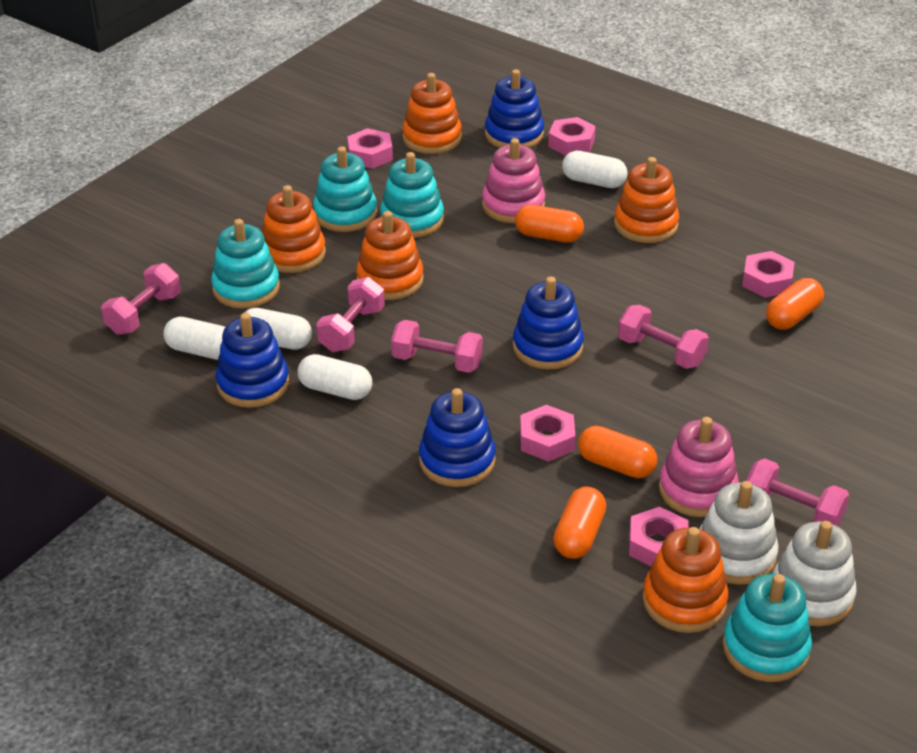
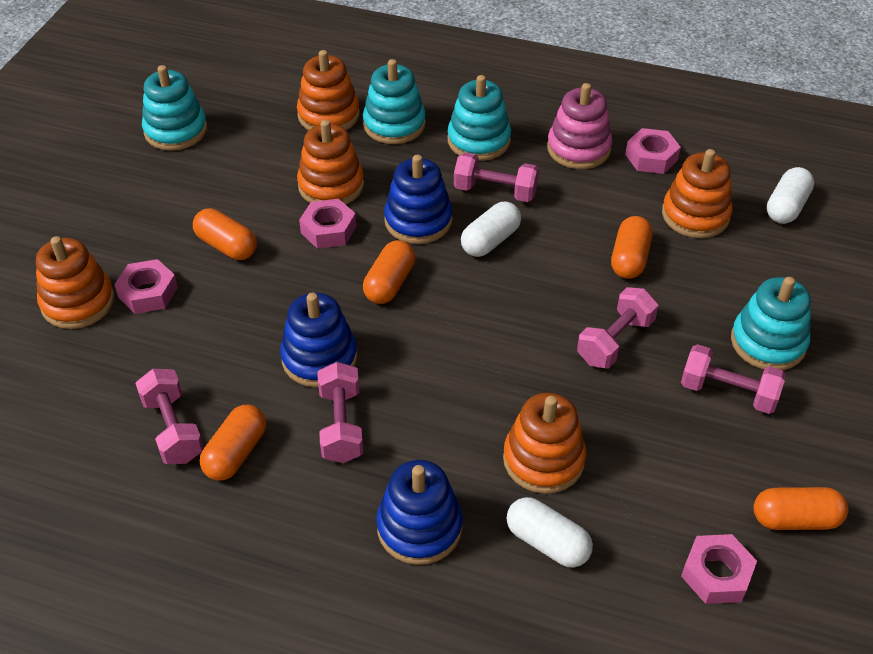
blue stacking toy: [216,313,289,408] [419,388,496,487] [485,69,544,148] [513,277,584,369] = 4 -> [280,293,357,387] [376,460,463,565] [384,155,452,244] = 3
orange capsule: [515,205,584,243] [553,487,606,559] [578,426,657,478] [766,278,824,330] = 4 -> [193,208,257,260] [200,405,266,481] [363,240,415,304] [611,216,652,279] [753,487,848,530] = 5
pink nut: [347,128,393,169] [520,405,575,462] [548,117,596,156] [629,507,689,566] [742,251,794,298] = 5 -> [114,259,178,314] [299,199,356,249] [625,128,681,174] [681,534,757,604] = 4
pink stacking toy: [482,138,545,223] [659,417,739,517] = 2 -> [547,83,612,169] = 1
white capsule: [163,317,225,360] [244,308,312,350] [298,354,372,400] [562,151,628,188] = 4 -> [461,202,521,257] [507,497,593,568] [767,167,814,224] = 3
white stacking toy: [699,481,779,585] [772,521,857,627] = 2 -> none = 0

